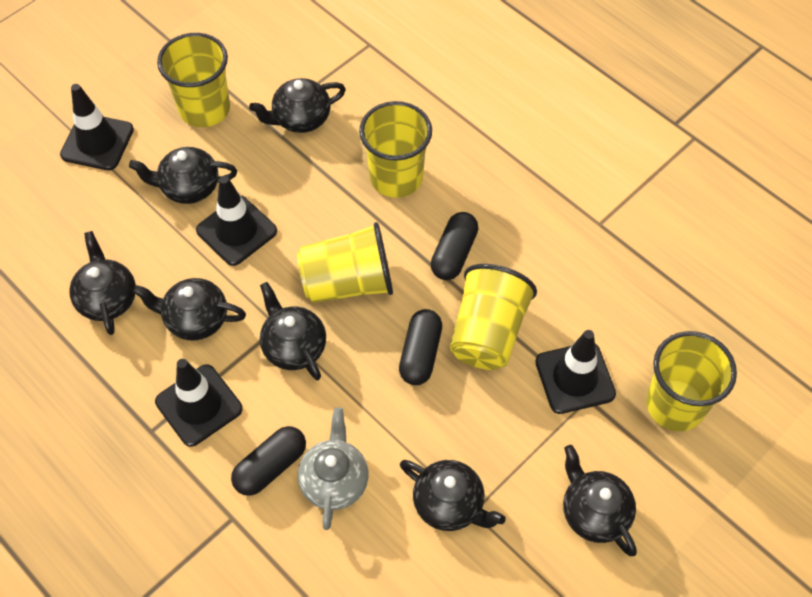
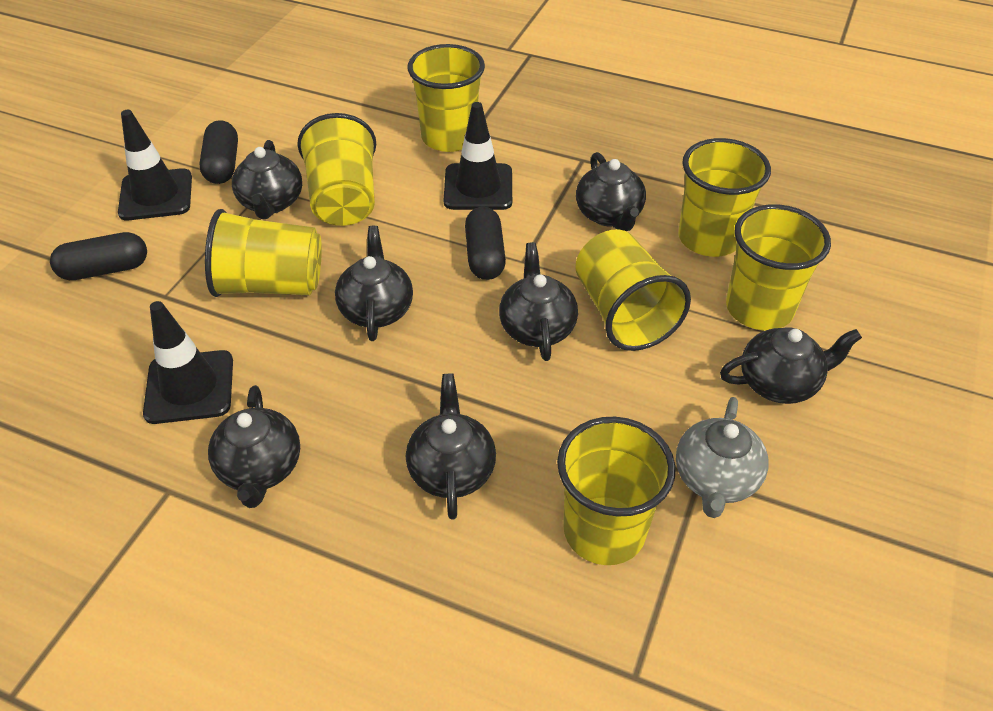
black traffic cone: [60,84,134,170] [155,359,243,447] [196,176,277,266] [535,330,616,414] = 4 -> [118,110,192,220] [143,301,233,424] [444,102,512,210] = 3
yellow cup: [157,33,230,127] [297,222,393,303] [359,101,432,198] [450,264,537,370] [646,331,737,431] = 5 -> [205,209,322,297] [297,113,376,226] [408,44,485,152] [557,417,676,565] [576,229,691,351] [678,138,771,257] [726,204,831,330] = 7

